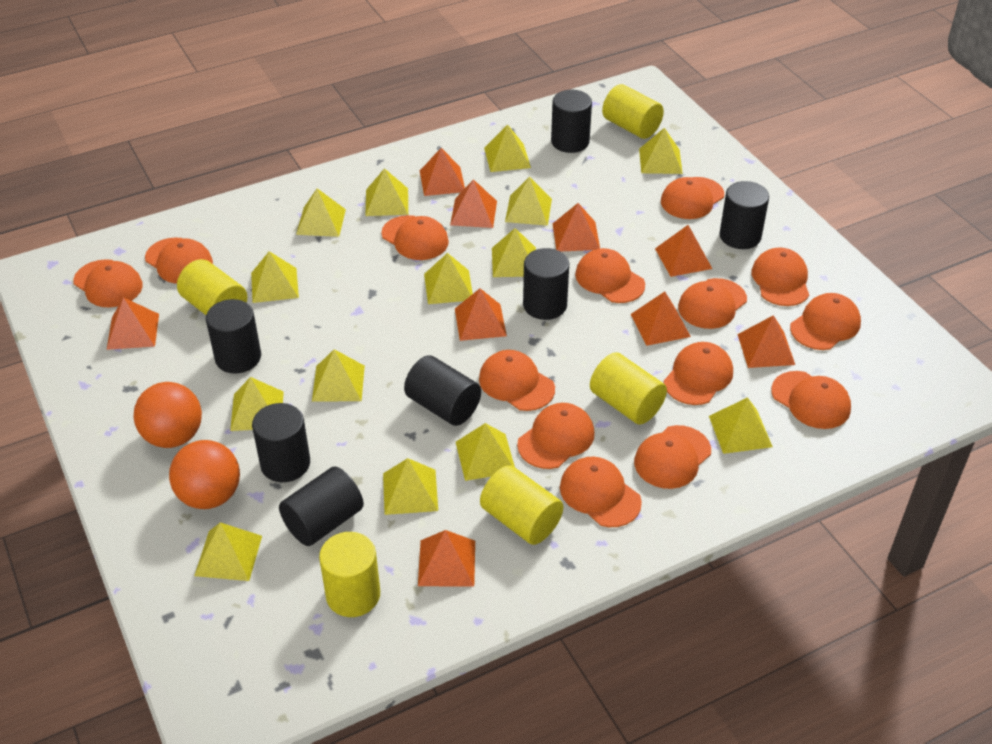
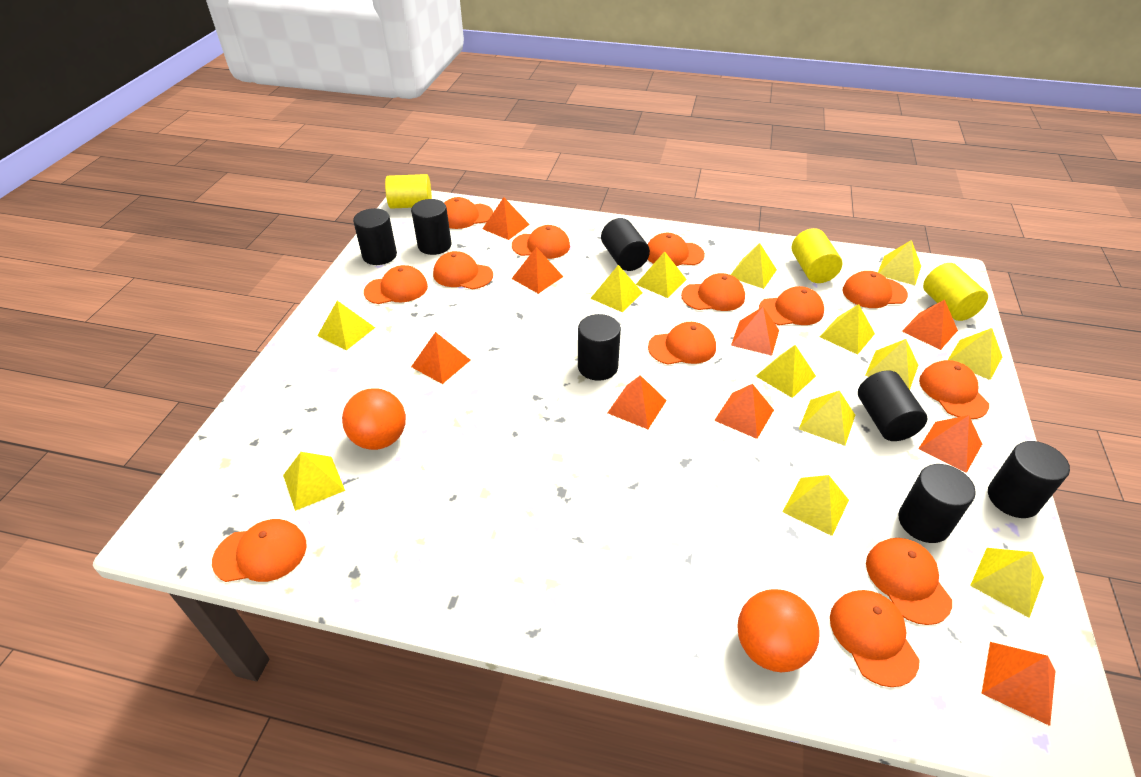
orange cap: [73,259,143,307] [145,237,213,284] [381,215,449,260] [479,350,555,411] [517,403,595,469] [560,457,642,527] [575,248,645,303] [634,425,711,489] [661,177,724,219] [664,342,733,405] [678,278,747,329] [751,248,809,306] [771,371,851,429] [790,293,861,350] = 14 -> [212,519,307,582] [364,265,428,304] [433,251,493,289] [444,197,493,229] [512,225,570,259] [648,233,705,266] [648,322,716,365] [681,273,745,311] [759,286,824,325] [830,590,920,687] [843,271,908,308] [866,538,952,625] [919,360,989,419] = 13
yellow cylinder: [177,259,247,315] [319,532,380,617] [480,465,563,545] [590,352,667,424] [602,84,664,139] = 5 -> [385,174,432,209] [792,228,842,283] [923,263,988,321] = 3
yellow pyramid: [194,523,262,581] [230,377,284,431] [251,251,299,303] [296,188,346,237] [312,349,365,402] [366,168,408,216] [383,458,438,515] [424,253,473,304] [456,423,515,481] [484,125,531,172] [492,228,536,277] [505,177,552,226] [639,128,683,174] [709,397,773,454] = 14 -> [283,452,345,511] [317,301,375,350] [590,265,642,312] [636,251,687,298] [731,243,777,289] [756,345,816,398] [782,475,849,536] [799,391,855,446] [820,304,875,355] [865,339,918,390] [878,240,921,285] [948,328,1002,380] [970,548,1044,618] = 13

